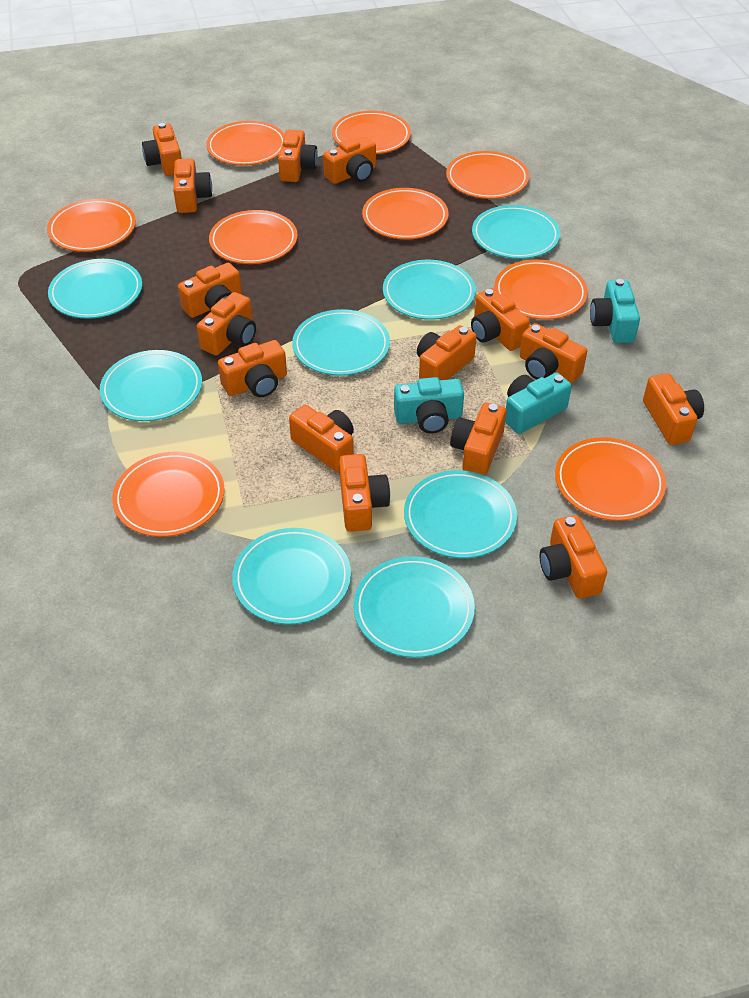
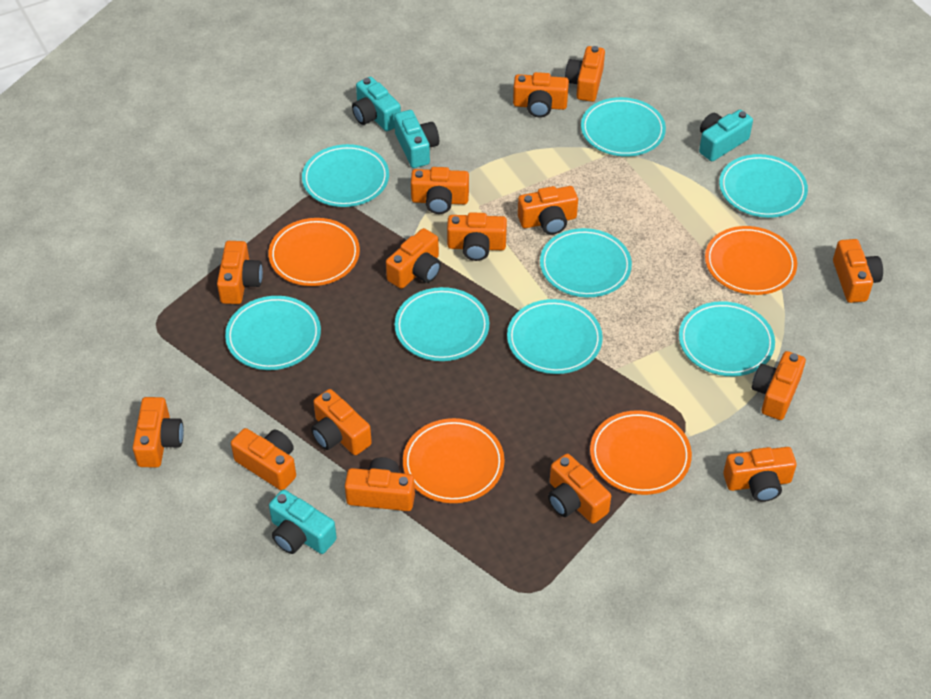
orange plate: [47,199,136,252] [112,452,225,537] [206,121,285,165] [209,210,298,264] [332,111,411,154] [362,188,448,239] [446,151,529,199] [494,260,588,320] [555,437,666,521] = 9 -> [268,218,360,286] [403,418,505,503] [590,410,692,495] [705,226,797,295] = 4
turquoise camera: [394,377,464,433] [505,373,572,434] [590,279,640,343] = 3 -> [269,490,337,554] [352,77,401,131] [394,110,439,168] [699,110,753,161] = 4

